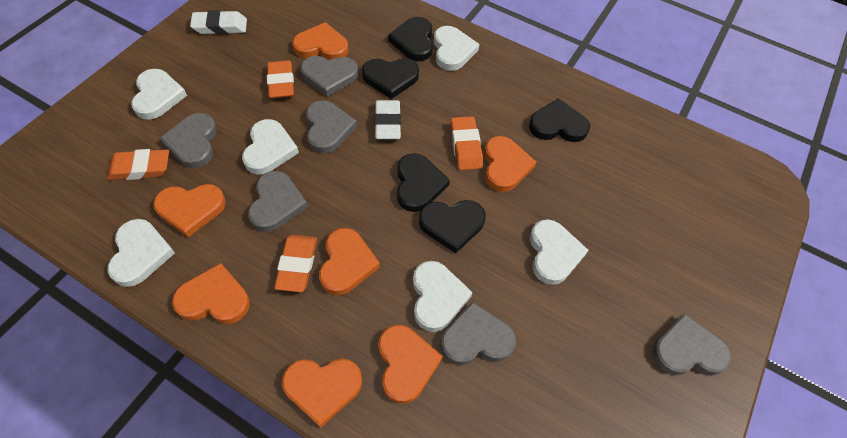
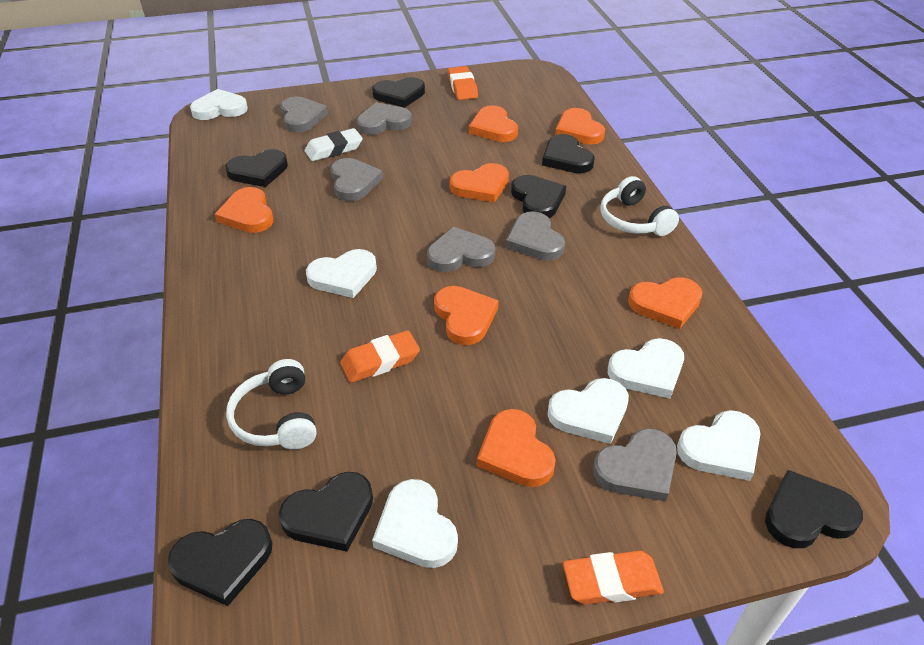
black heart: [362,59,419,99] [388,17,433,61] [397,153,450,212] [419,200,486,253] [529,98,590,142] = 5 -> [168,519,272,606] [226,149,288,187] [279,472,373,552] [372,77,425,108] [511,175,566,218] [542,134,595,173] [765,470,863,548] = 7
orange eraser: [106,149,169,180] [267,60,294,98] [274,235,317,292] [451,116,483,170] = 4 -> [340,330,420,383] [448,66,478,100] [563,551,664,605] = 3
white eraser: [190,10,247,34] [374,100,401,139] = 2 -> [305,128,363,161] = 1
white headphones: none = 0 -> [226,359,317,450] [600,176,679,236] = 2

